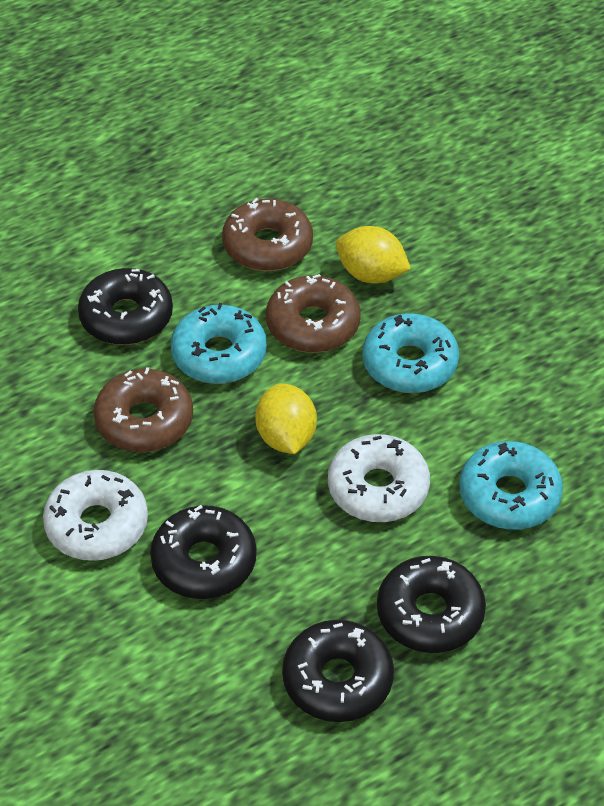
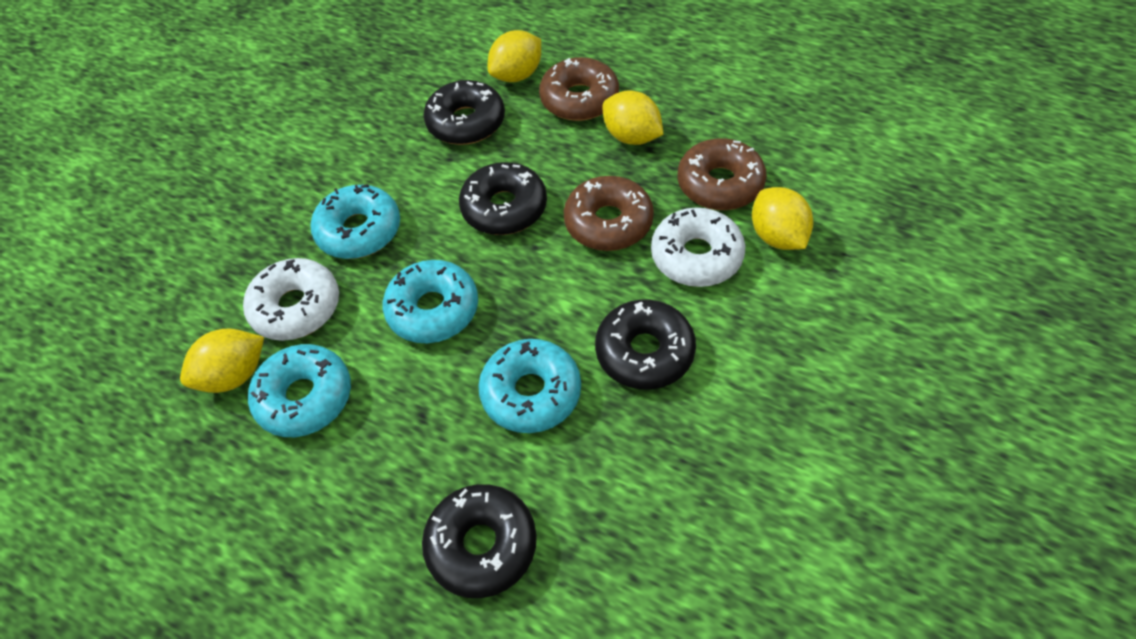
turquoise donut: [171,303,267,384] [362,313,459,393] [459,441,563,530] = 3 -> [248,344,351,437] [310,184,400,259] [383,260,478,343] [478,339,581,433] = 4
yellow lemon: [255,383,317,454] [336,226,411,284] = 2 -> [180,328,264,393] [488,30,541,82] [603,90,663,145] [752,187,813,250] = 4

